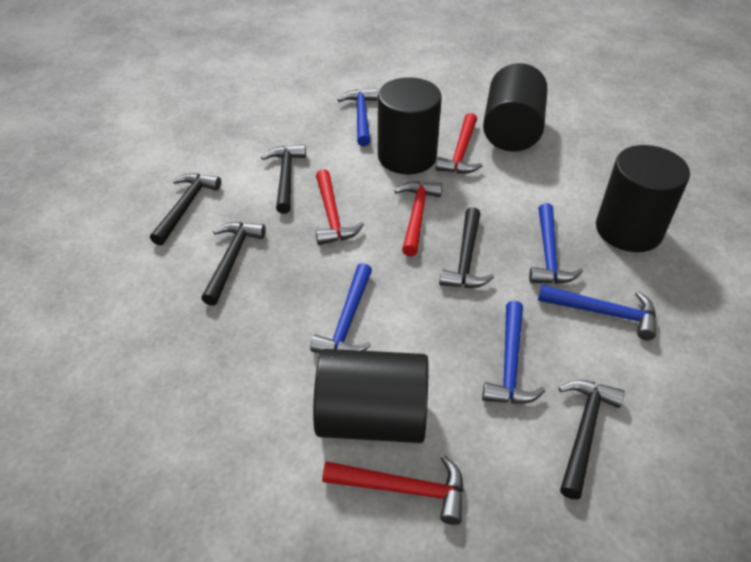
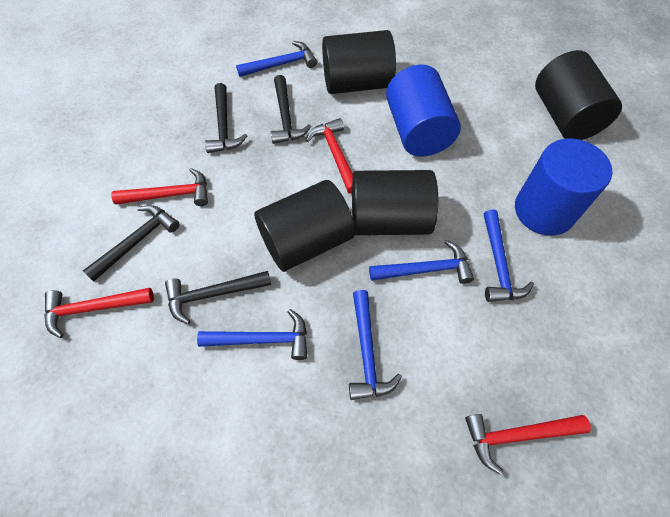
black hammer: [150,173,221,246] [201,222,266,306] [261,144,306,214] [439,207,494,288] [559,380,625,500] = 5 -> [83,205,179,282] [165,271,271,324] [205,83,247,153] [271,75,311,144] = 4
blue cylinder: none = 0 -> [386,65,461,157] [515,138,612,236] = 2

